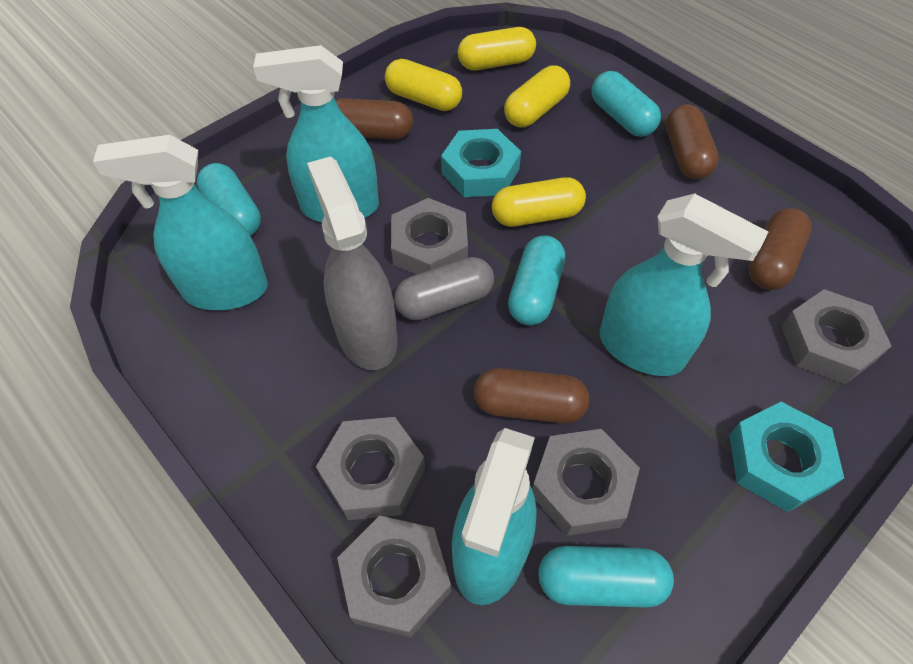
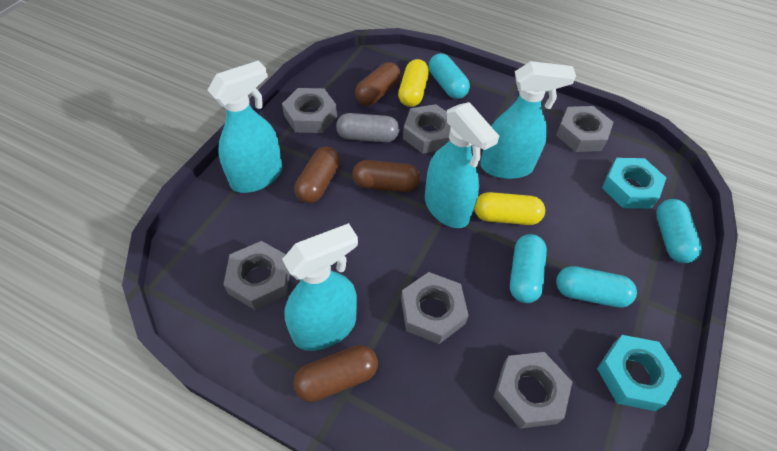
grey nut: [316,417,425,520] [337,515,451,638] [391,198,468,275] [532,429,640,536] [781,289,892,384] = 5 -> [223,241,290,310] [282,88,337,133] [401,272,469,344] [403,104,451,153] [493,352,572,429] [556,106,614,152] = 6
grey spray bottle: [307,156,398,370] = 1 -> none = 0
yellow capsule: [385,59,462,111] [458,27,536,70] [492,178,586,227] [504,66,570,127] = 4 -> [398,59,429,107] [474,192,545,225] = 2

